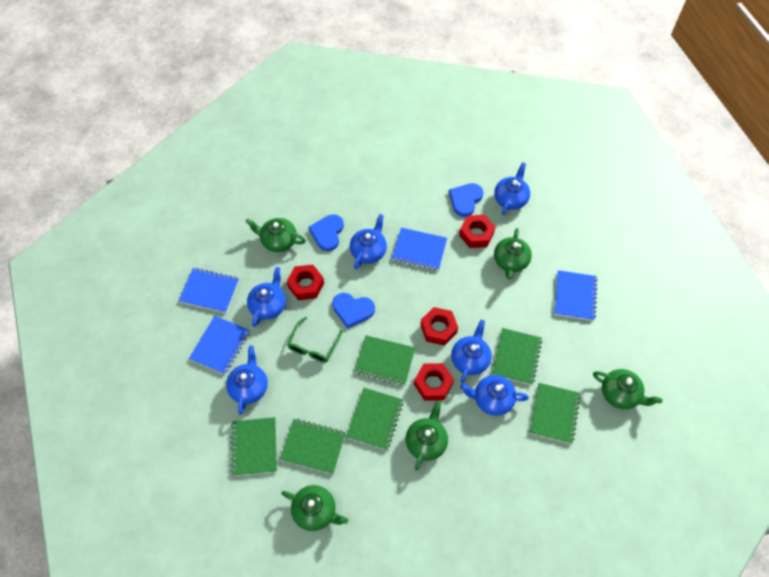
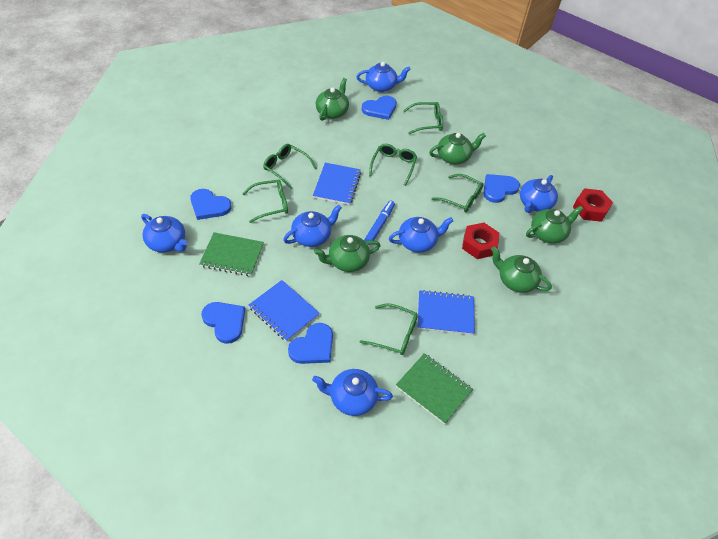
blue heart: [308,214,344,251] [332,293,375,328] [449,183,483,217] = 3 -> [190,189,231,220] [201,302,245,344] [288,323,333,364] [362,96,397,120] [483,174,520,203] = 5
blue marker: none = 0 -> [365,201,395,242] = 1
blue notebook: [179,268,239,313] [189,316,250,374] [392,228,447,271] [555,270,598,321] = 4 -> [249,280,320,342] [313,163,361,205] [417,290,475,335] = 3
green glasses: [287,317,343,363] = 1 -> [242,179,288,223] [263,144,317,189] [360,303,418,355] [369,144,417,186] [403,102,443,134] [432,174,484,212] = 6
green notebook: [231,417,277,476] [280,419,346,474] [346,388,404,450] [354,335,415,385] [492,328,542,385] [530,383,581,444] = 6 -> [199,232,264,276] [396,353,473,424] = 2
red nut: [287,265,324,300] [414,363,454,401] [421,307,458,346] [459,215,495,248] = 4 -> [462,223,499,259] [573,188,613,222] = 2

